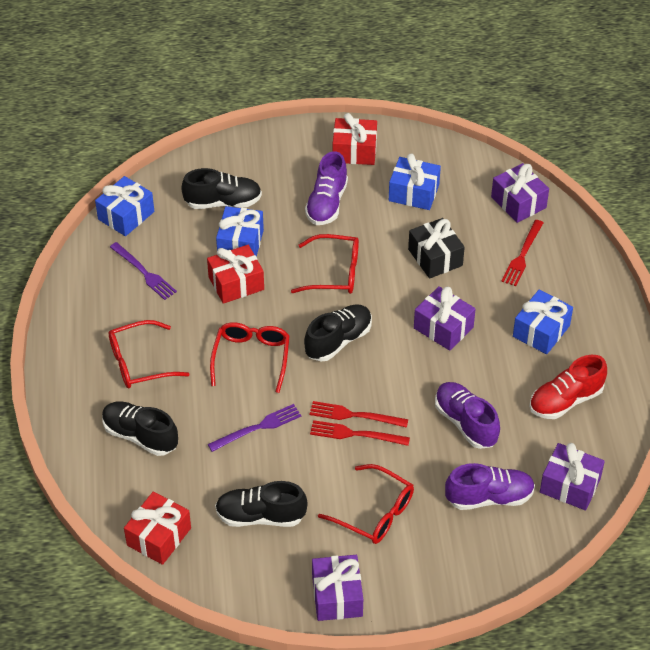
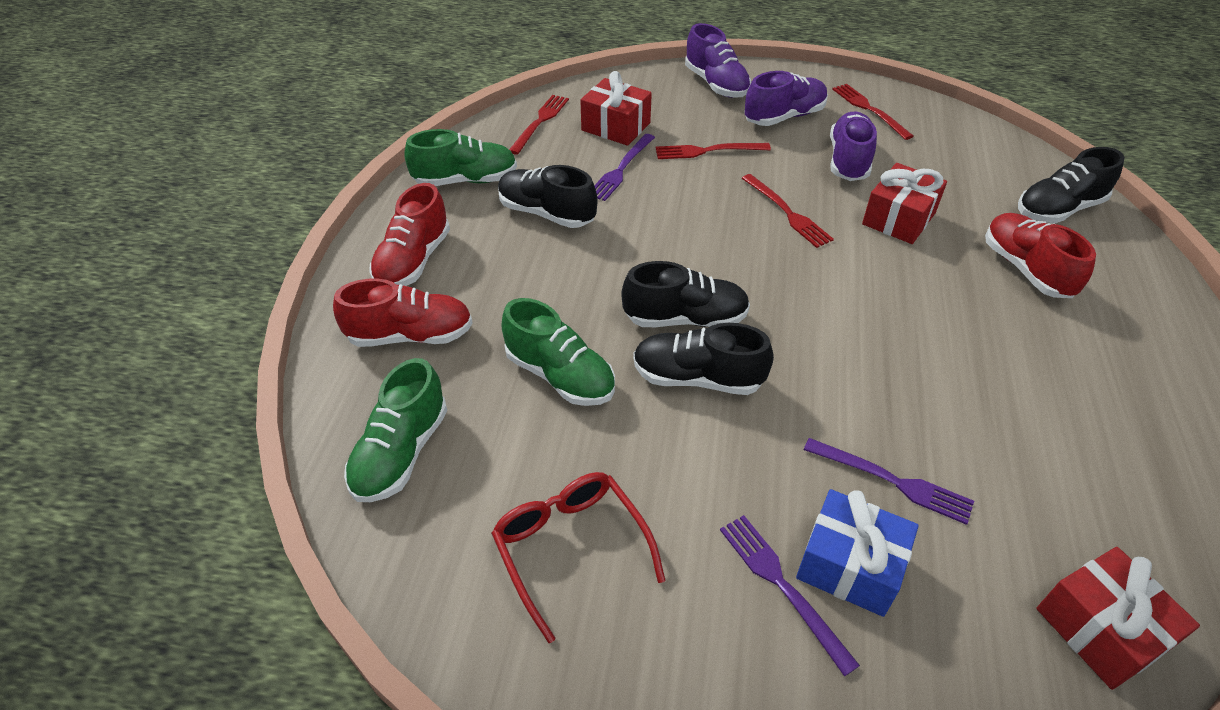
black gift: [408,218,465,279] = 1 -> none = 0
blue gift: [95,176,154,236] [216,206,264,257] [389,153,441,210] [513,290,573,354] = 4 -> [796,489,919,617] = 1
green shoe: none = 0 -> [344,358,447,502] [404,129,517,186] [501,298,615,406] = 3
purple fork: [110,242,177,300] [208,404,302,452] = 2 -> [594,134,655,201] [720,515,860,676] [804,438,974,525] = 3
purple gift: [312,555,363,621] [414,286,476,351] [491,163,549,223] [540,443,605,510] = 4 -> none = 0
red fork: [310,401,409,428] [310,420,410,446] [501,220,543,286] = 3 -> [509,95,569,155] [656,143,771,159] [742,174,834,248] [832,84,913,140] = 4
red glasses: [109,320,189,389] [210,322,290,393] [291,234,359,294] [318,464,414,544] = 4 -> [491,472,666,643] = 1
red shoe: [529,355,607,419] = 1 -> [333,279,473,347] [369,183,450,286] [985,213,1096,298] = 3

